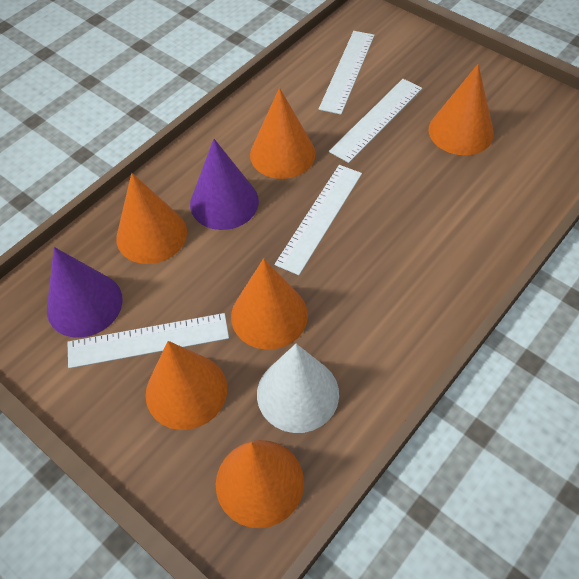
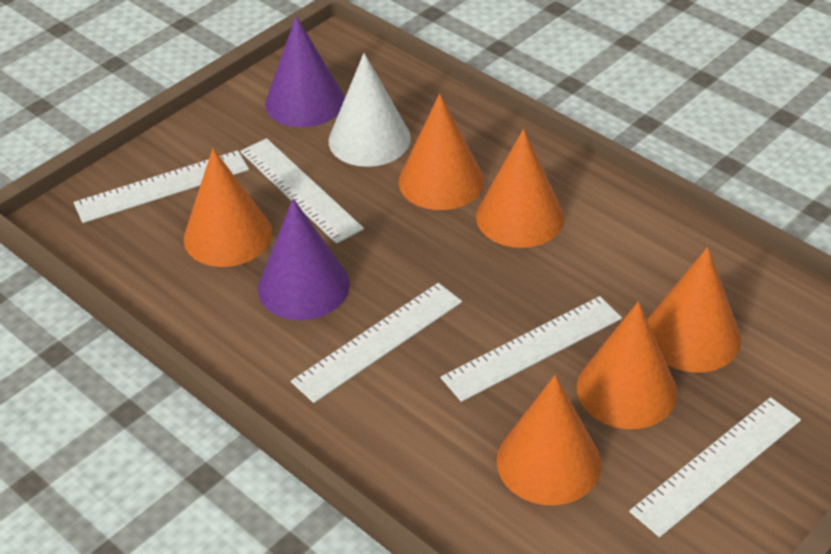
white ruler: [68,313,229,369] [275,165,362,275] [319,31,375,115] [329,79,422,163] = 4 -> [74,150,249,223] [240,138,364,244] [291,283,462,403] [441,296,622,402] [629,397,801,537] = 5

